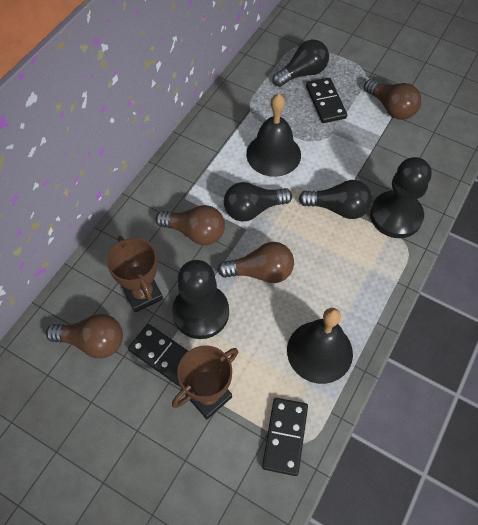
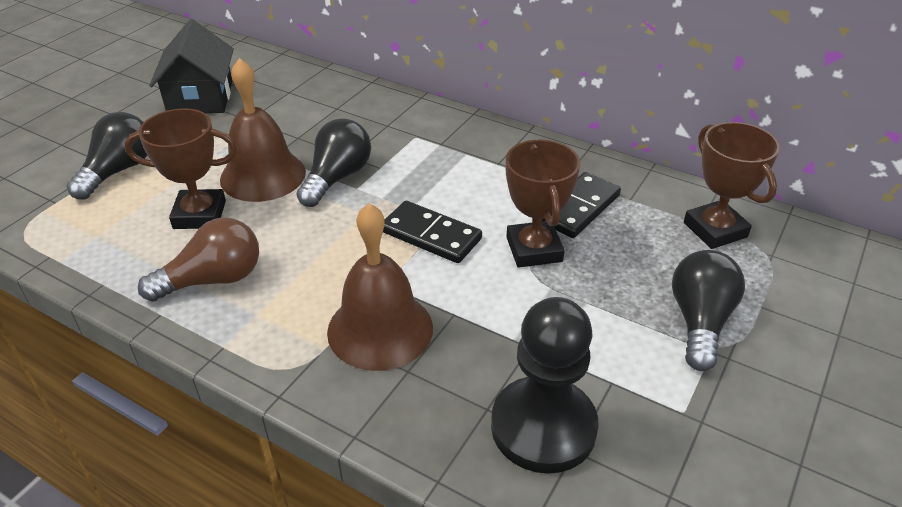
black bell: [246,94,301,177] [287,308,353,384] = 2 -> none = 0
black domino: [128,324,188,386] [262,398,308,476] [306,78,347,123] = 3 -> [383,201,482,263] [542,172,621,238] = 2
black house: none = 0 -> [149,19,234,114] = 1
black pawn: [172,260,229,339] [370,157,431,238] = 2 -> [491,297,598,474] = 1
brown bell: none = 0 -> [220,58,306,202] [327,203,433,371] = 2
brown light bulb: [46,314,123,358] [155,205,225,245] [217,242,294,283] [364,79,421,120] = 4 -> [138,217,259,302] = 1
brown trophy: [107,236,163,312] [172,345,238,419] = 2 -> [124,108,237,229] [506,140,580,268] [684,122,780,249] = 3

